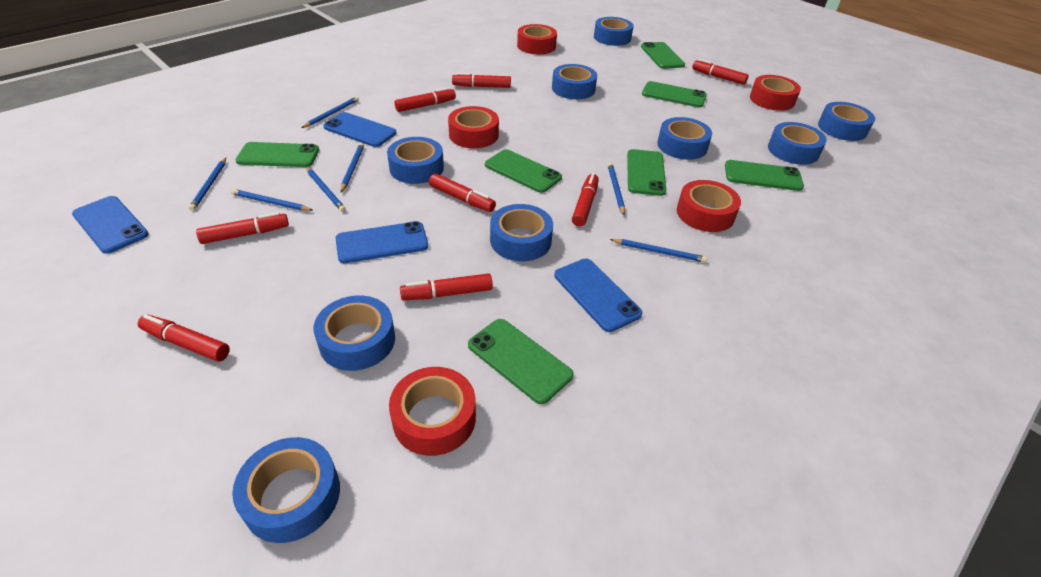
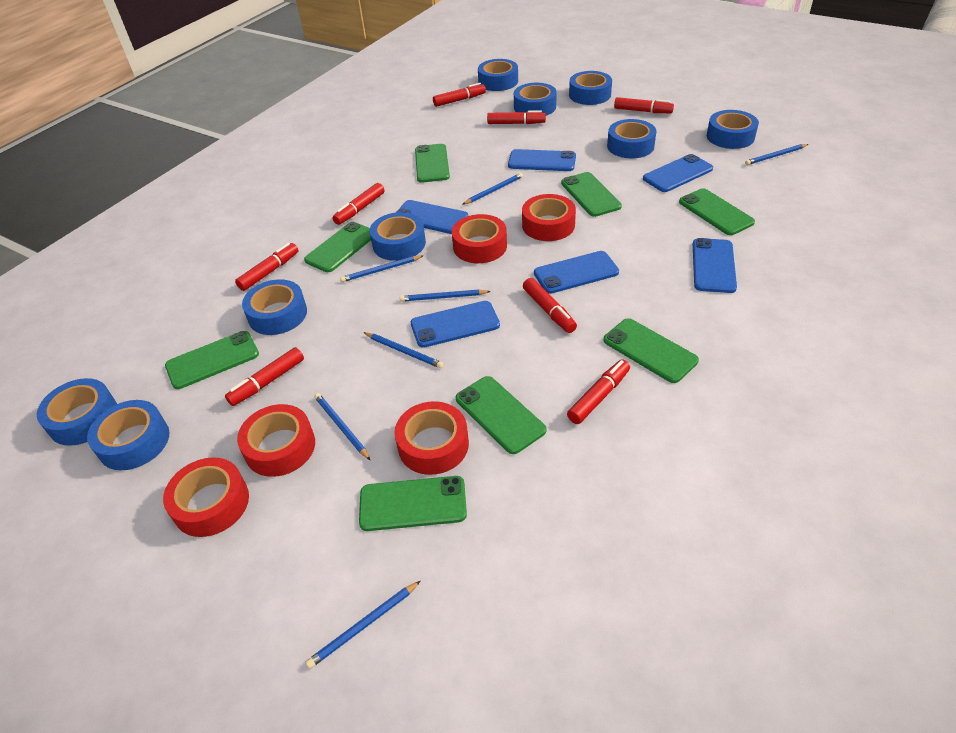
blue phone: [72,196,149,254] [323,112,396,147] [336,221,428,263] [554,258,642,332] = 4 -> [396,200,468,234] [411,301,500,348] [508,149,576,171] [534,251,619,294] [643,154,713,192] [693,238,737,293] = 6
green phone: [235,142,319,167] [468,319,573,404] [485,149,562,193] [627,149,666,196] [641,42,685,69] [642,81,707,108] [725,160,804,191] = 7 -> [165,331,259,389] [304,222,371,272] [359,476,467,531] [415,144,450,183] [456,376,547,454] [561,172,622,217] [604,318,699,383] [679,188,755,235] = 8

